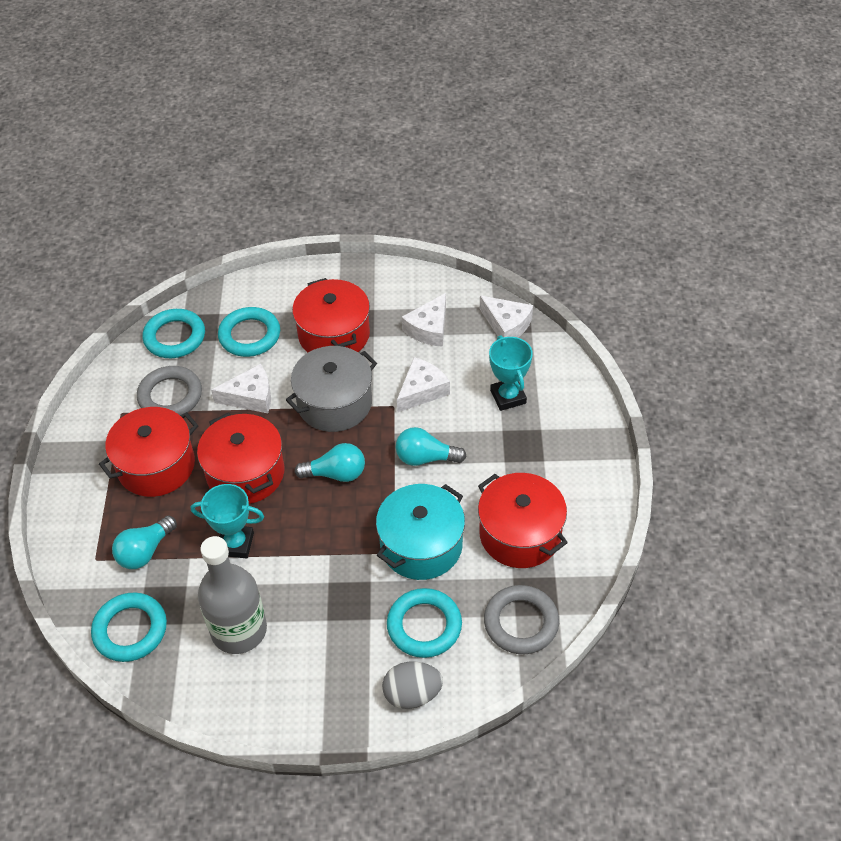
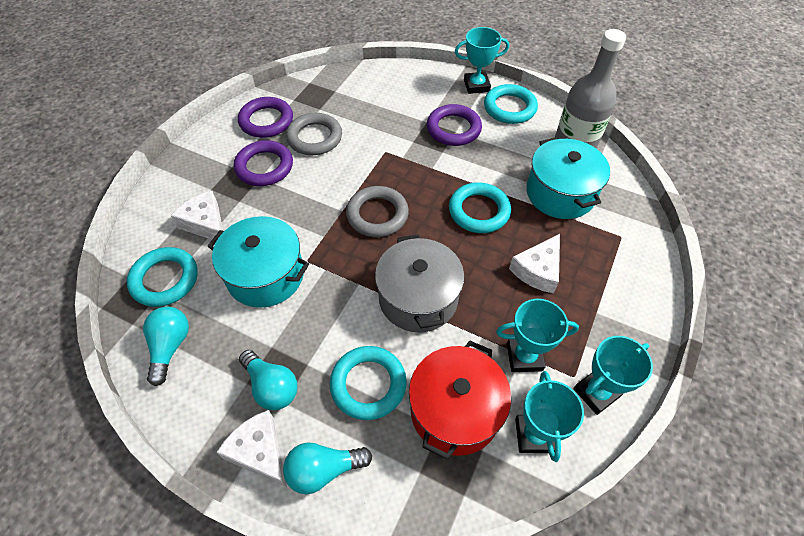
grey egg: [382,662,443,709] = 1 -> none = 0
purple ring: none = 0 -> [234,140,293,186] [238,97,293,138] [427,104,482,146] = 3
red pot: [99,407,198,497] [197,413,284,504] [292,278,370,353] [478,473,568,568] = 4 -> [409,340,511,459] = 1
turquoise pot: [376,484,465,580] = 1 -> [208,216,309,308] [526,137,610,219] = 2
turquoise trophy: [191,484,264,559] [489,335,533,411] = 2 -> [455,27,509,94] [496,299,579,372] [515,371,584,462] [573,336,653,415] = 4
white cheese: [211,364,271,413] [397,357,450,413] [402,293,446,347] [480,295,533,338] = 4 -> [171,191,223,239] [216,410,287,487] [509,234,560,293] = 3

